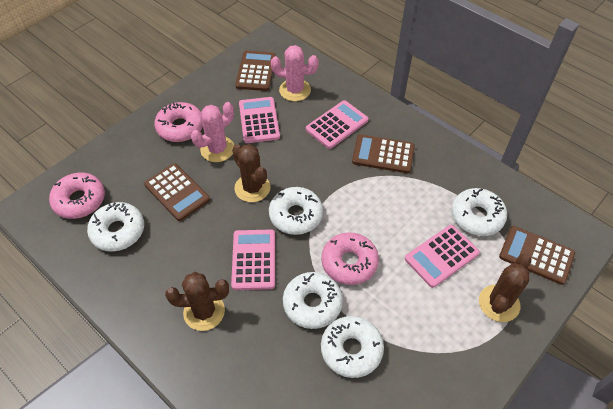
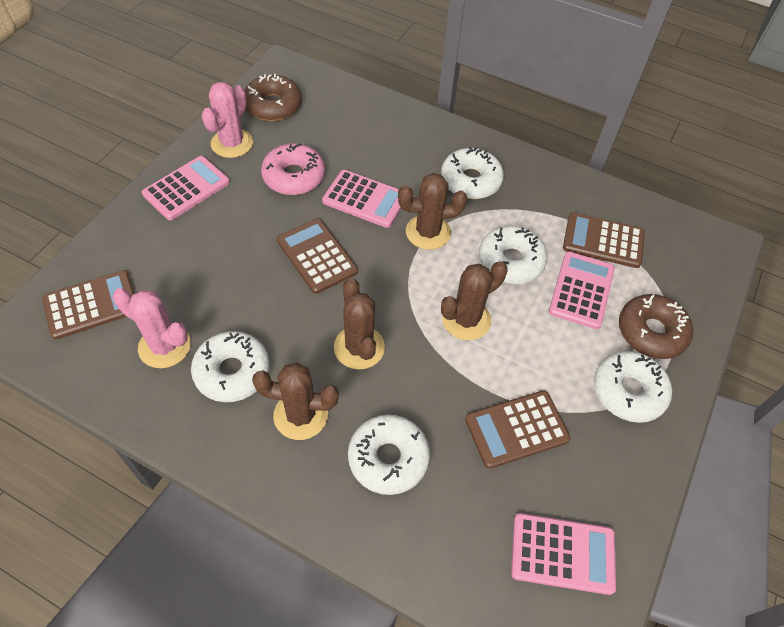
brown cactus: [165,272,229,331] [232,144,271,202] [479,254,531,322] = 3 -> [252,363,339,440] [334,278,385,370] [398,173,467,250] [441,261,508,340] = 4
brown donut: none = 0 -> [245,74,302,121] [619,294,693,359] = 2
pink donut: [49,172,105,219] [154,102,203,142] [321,232,379,285] = 3 -> [261,143,325,195] = 1

